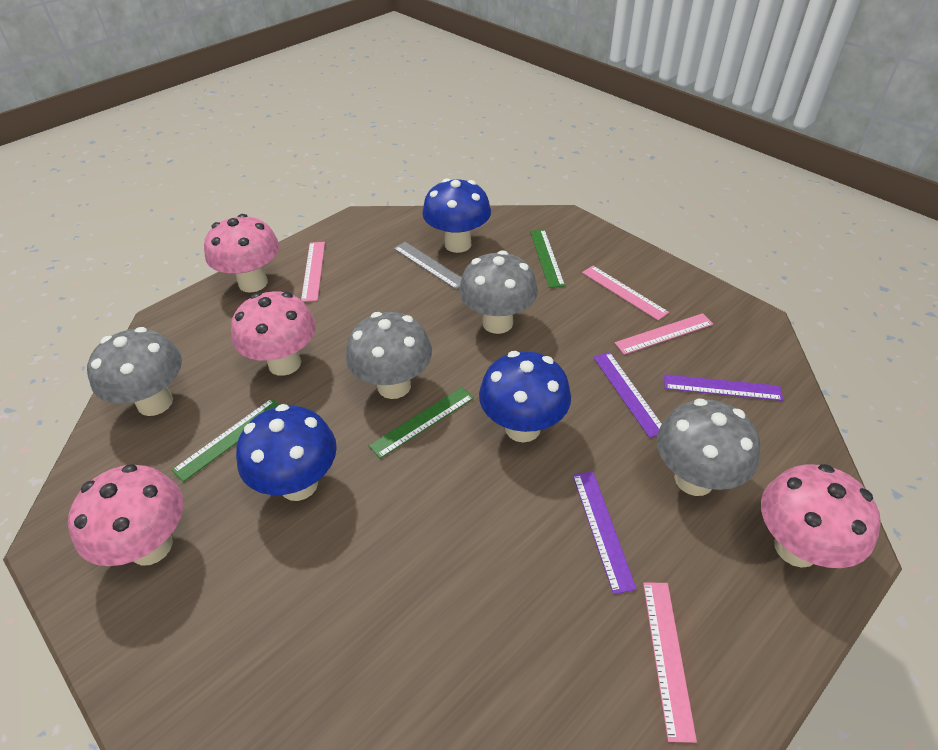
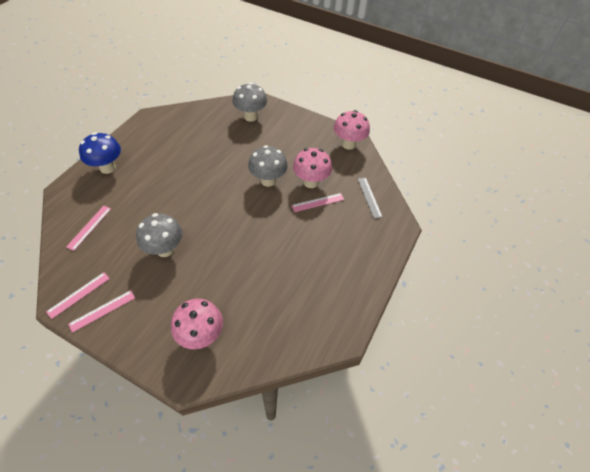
blue mushroom: [236,404,337,501] [422,178,491,253] [479,351,571,443] = 3 -> [79,133,121,174] = 1
green ruler: [172,399,279,482] [369,387,474,459] [530,230,565,288] = 3 -> none = 0
grey mushroom: [87,327,182,416] [346,312,432,399] [459,250,538,334] [657,399,760,496] = 4 -> [136,213,183,257] [232,83,267,121] [248,145,288,187] = 3
pink mushroom: [68,464,183,566] [204,214,279,293] [231,291,316,376] [761,464,881,568] = 4 -> [171,299,223,349] [293,148,332,188] [334,110,370,150] = 3
purple ruler: [573,471,637,594] [593,352,662,438] [664,374,783,401] = 3 -> none = 0

